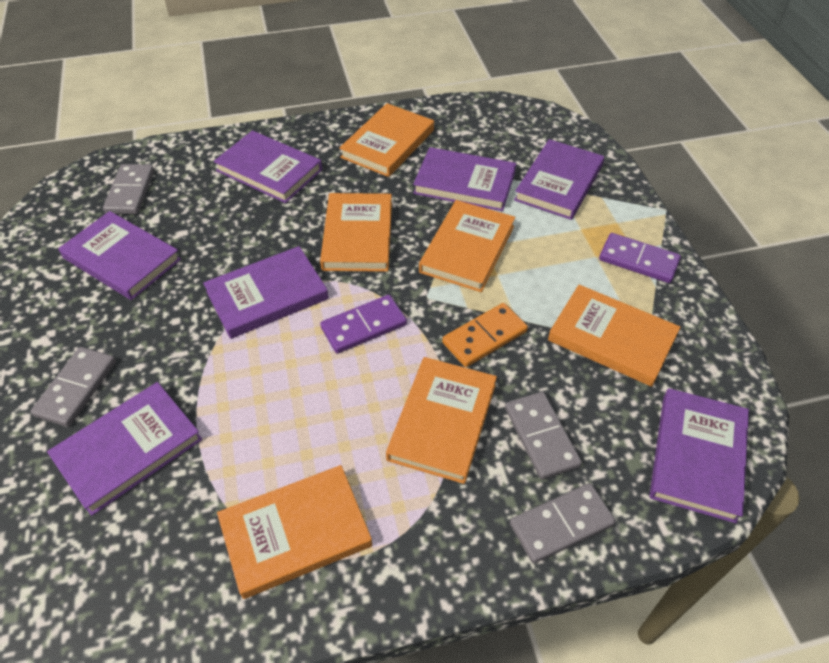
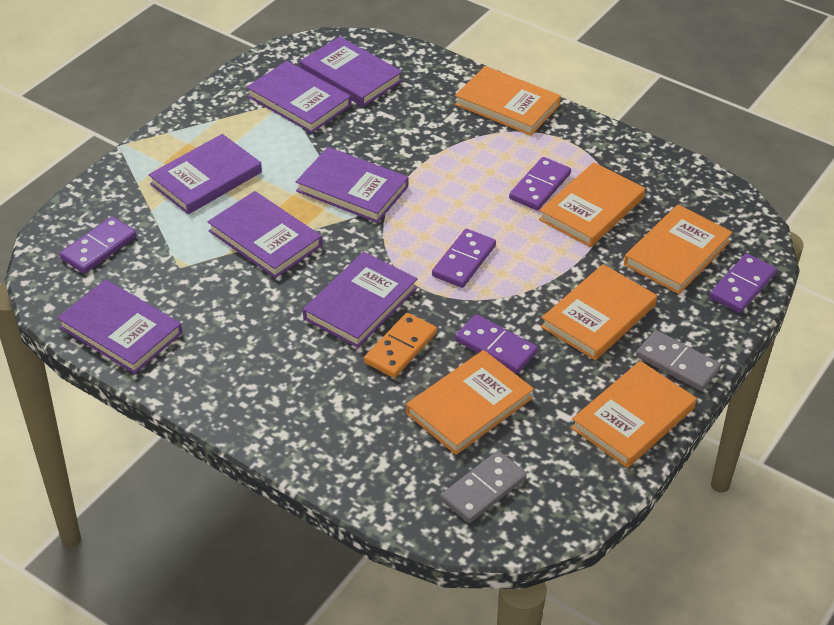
grey domino: [31,347,116,427] [103,164,154,214] [505,392,582,480] [510,483,616,563] = 4 -> [441,451,527,523] [636,330,721,391] = 2
purple domino: [320,295,407,353] [599,233,681,283] = 2 -> [60,216,137,274] [432,229,496,288] [455,314,538,374] [509,157,571,211] [709,254,777,313] = 5

